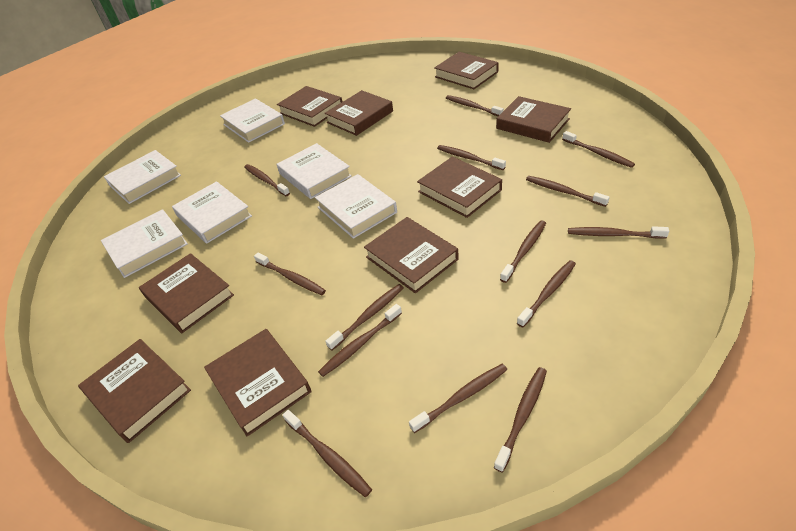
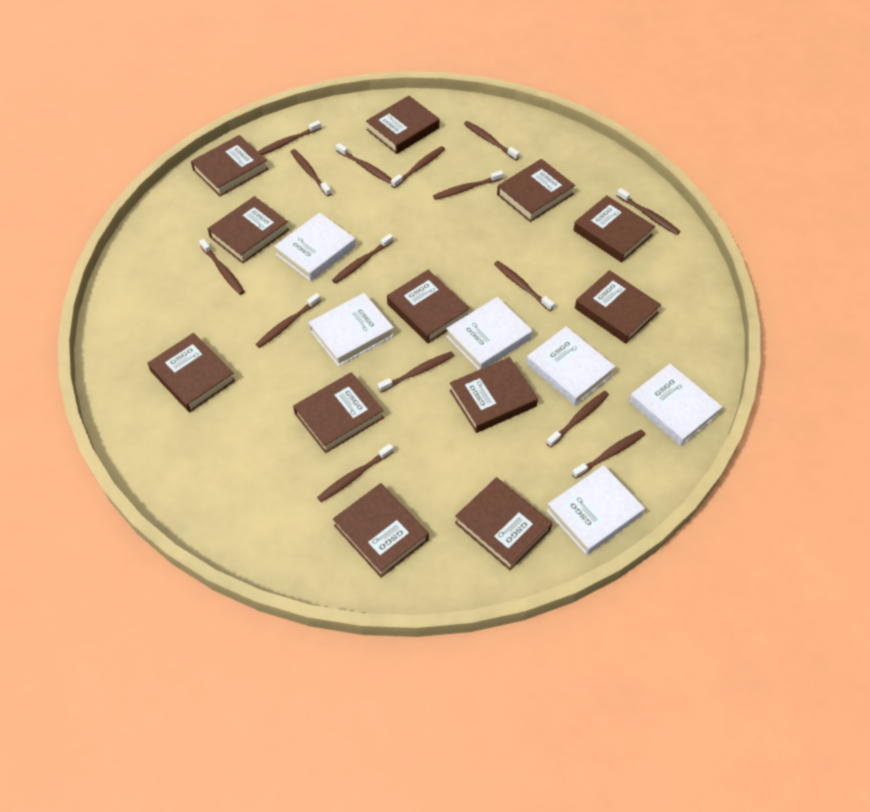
brown book: [78,339,191,443] [139,253,234,333] [204,329,311,437] [277,86,342,127] [325,90,393,136] [364,217,459,294] [417,156,502,218] [434,52,499,89] [496,96,571,143] = 9 -> [147,333,236,412] [191,135,268,196] [208,196,289,264] [293,372,384,453] [333,483,429,578] [366,96,440,154] [387,270,470,344] [449,357,538,433] [455,477,552,571] [497,159,575,222] [574,195,655,263] [575,270,661,344] = 12
brown toothbrush: [244,164,290,196] [254,253,326,295] [283,410,372,497] [318,304,402,377] [325,284,404,350] [409,364,507,433] [437,145,506,170] [446,95,504,116] [494,367,547,472] [500,220,546,283] [517,260,576,327] [526,176,610,207] [562,131,635,168] [568,226,669,239] = 14 -> [199,239,245,295] [256,293,321,348] [258,120,321,155] [291,149,332,196] [317,444,394,502] [332,234,393,284] [336,143,392,184] [377,352,454,392] [391,146,445,188] [433,170,504,200] [464,121,520,160] [494,261,555,311] [546,391,609,447] [572,430,645,479] [617,188,680,235] = 15

